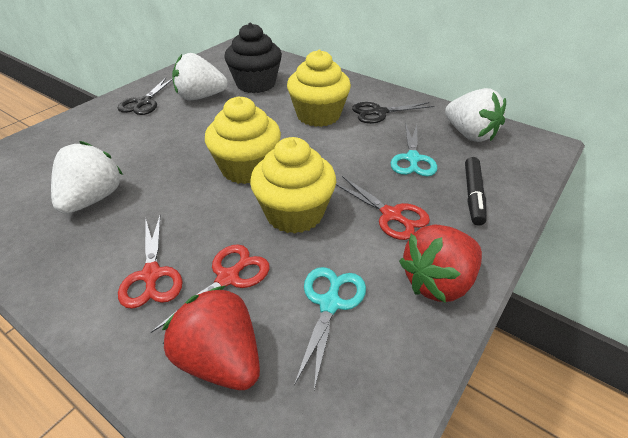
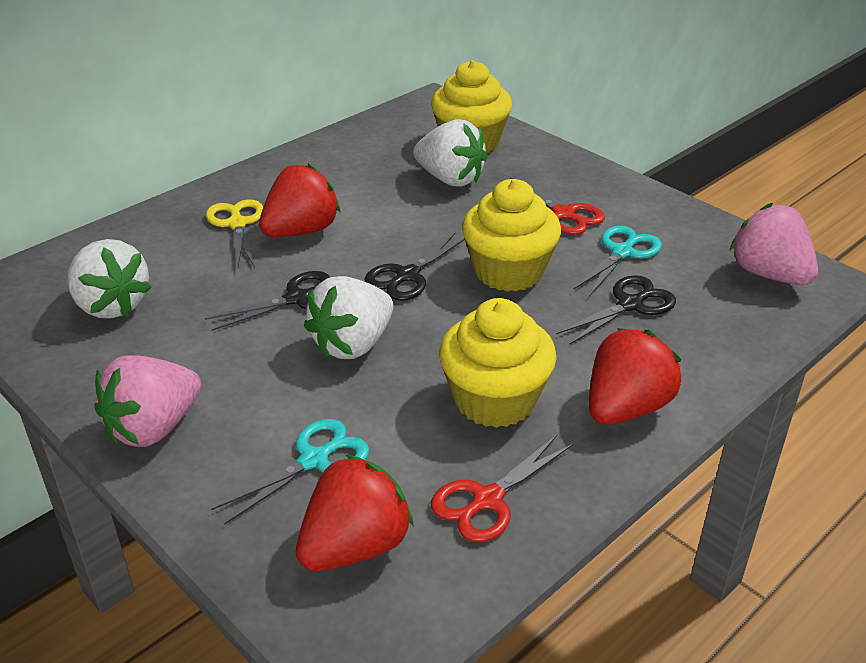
black cupcake: [224,23,282,93] = 1 -> none = 0
black marker: [465,157,487,226] = 1 -> none = 0
black scissors: [117,78,173,115] [352,102,434,124] = 2 -> [205,271,330,331] [365,232,465,301] [556,275,676,345] = 3
pink strawberry: none = 0 -> [94,356,201,447] [730,203,818,285] = 2
red scissors: [118,216,183,309] [150,244,270,344] [336,176,430,240] = 3 -> [431,435,573,542] [510,177,605,235] = 2
red strawberry: [162,286,260,390] [399,224,482,303] = 2 -> [259,163,341,237] [296,454,414,571] [589,328,682,425] = 3
yellow scissors: none = 0 -> [206,199,263,268] = 1

